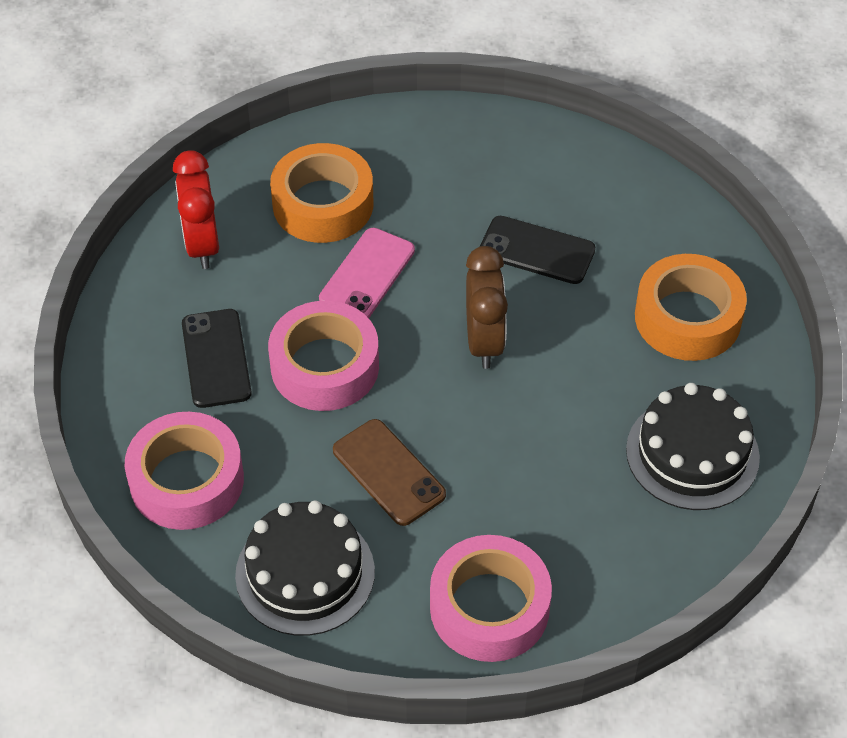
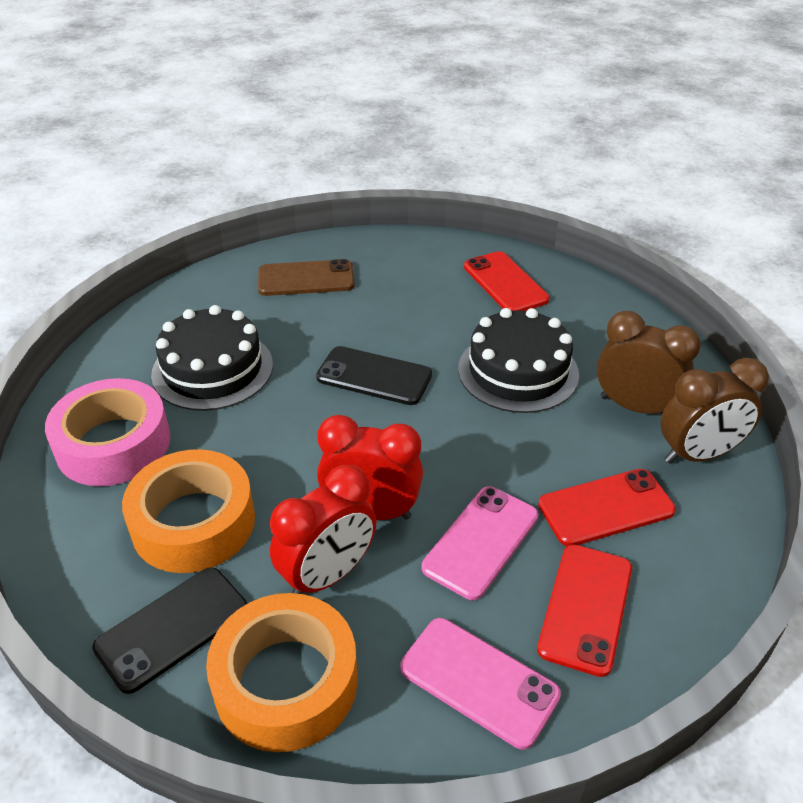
brown clock: [466,246,508,369] = 1 -> [597,311,701,414] [660,358,769,464] = 2
pink phone: [319,228,415,318] = 1 -> [400,618,561,750] [422,486,539,600] = 2
pink tape: [125,412,244,530] [268,301,379,411] [430,535,552,662] = 3 -> [45,378,171,486] = 1
red clock: [173,150,219,269] = 1 -> [270,465,376,594] [317,415,423,520] = 2
red phone: none = 0 -> [464,251,549,311] [537,544,632,677] [538,469,676,546] = 3

